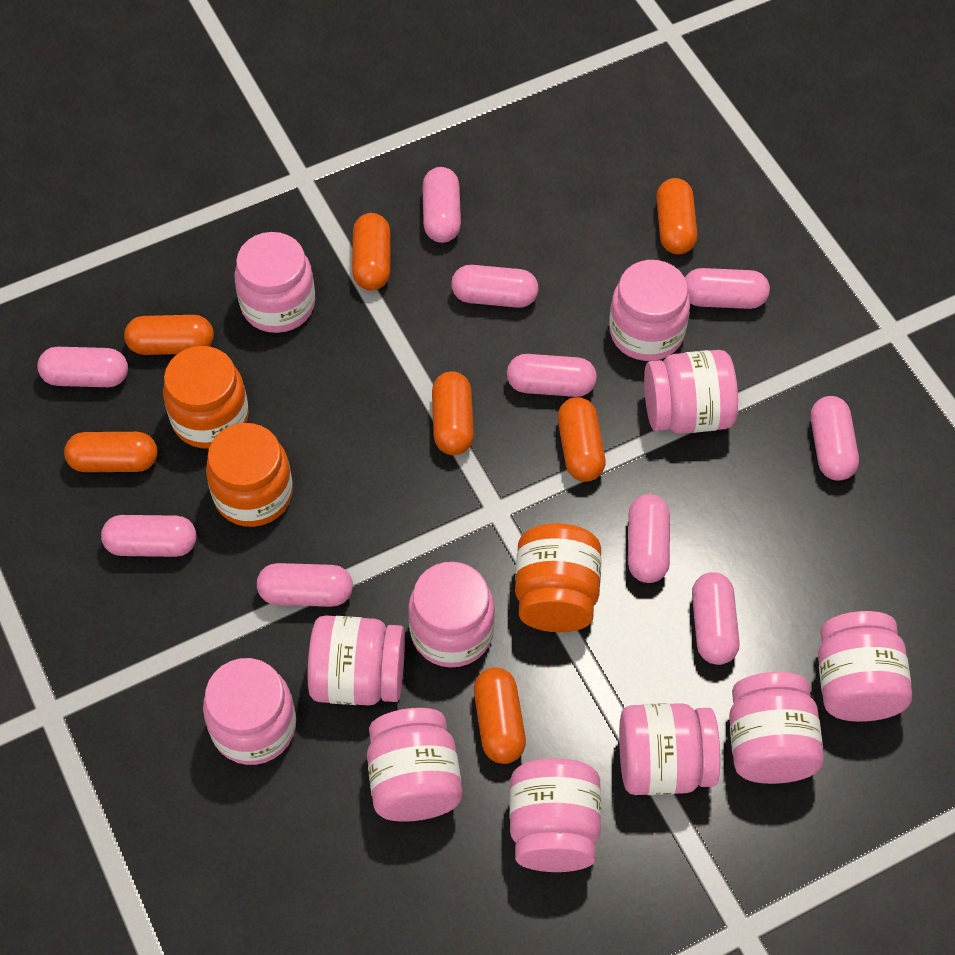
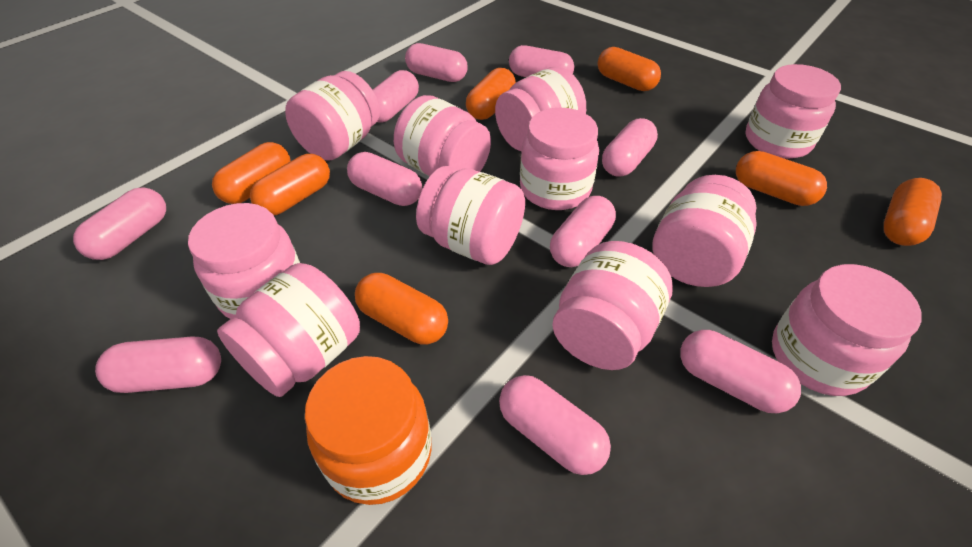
orange jar: [163,346,249,449] [206,423,293,527] [515,523,602,632] = 3 -> [305,356,431,505] = 1

